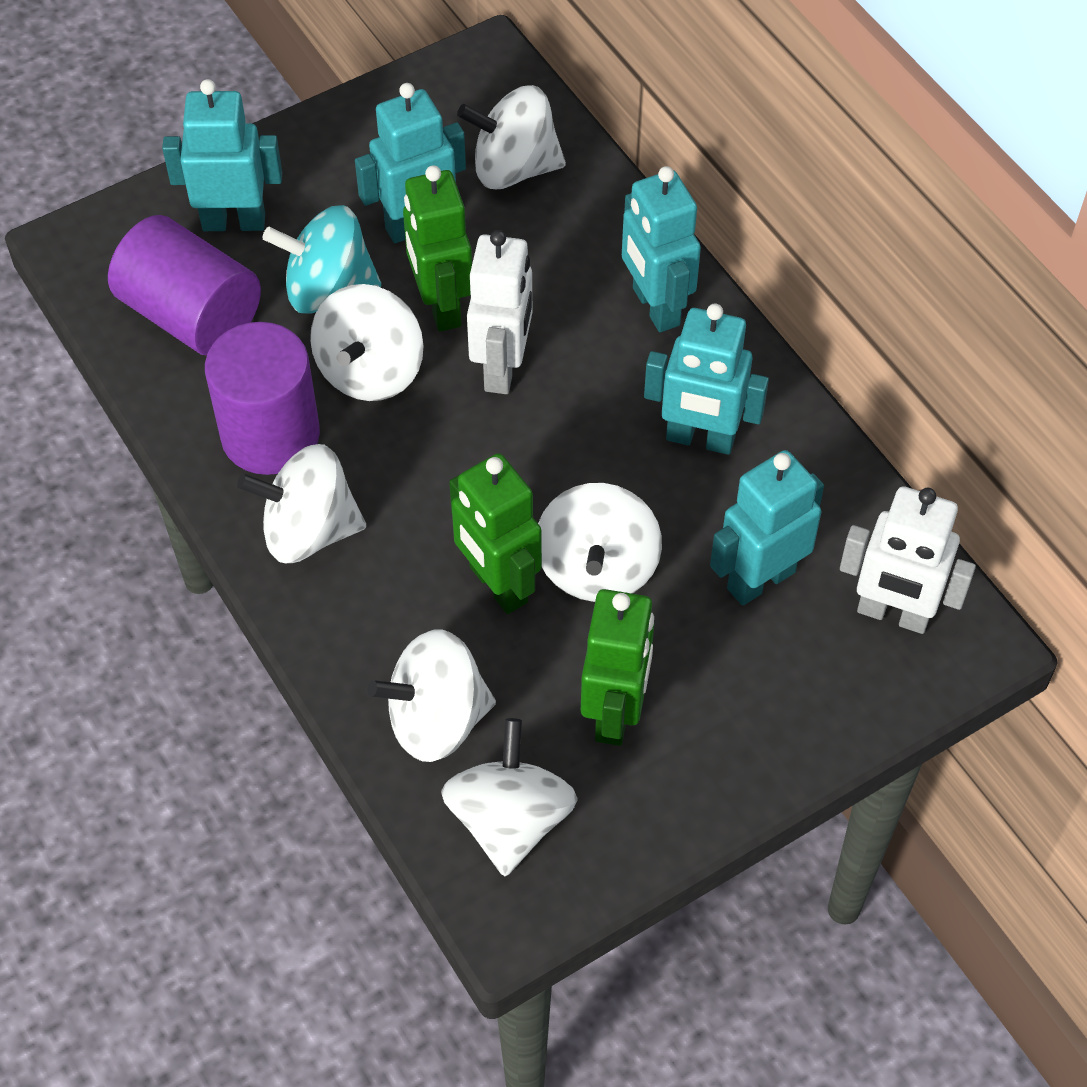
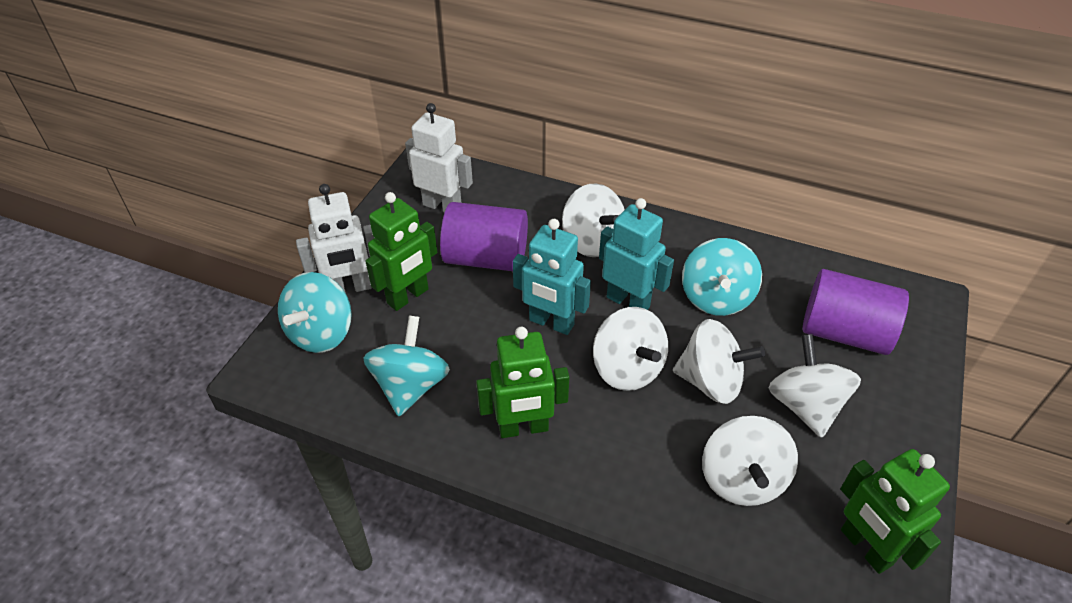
turquoise robot: [162,79,282,231] [355,83,466,243] [622,166,701,332] [644,304,769,455] [710,450,824,606] = 5 -> [513,219,591,335] [599,198,674,310] = 2
turquoise spinning top: [263,205,381,313] = 1 -> [278,272,352,353] [364,316,450,416] [682,238,762,316] = 3
white spinning top: [237,444,366,563] [310,284,423,401] [367,629,496,762] [441,718,578,876] [457,85,566,189] [538,483,662,602] = 6 -> [562,184,625,257] [593,307,668,391] [673,319,765,404] [702,416,798,506] [769,334,861,438] = 5

